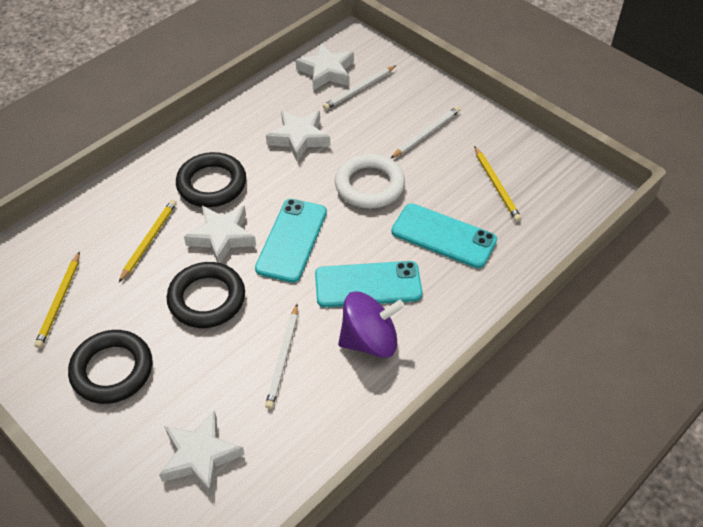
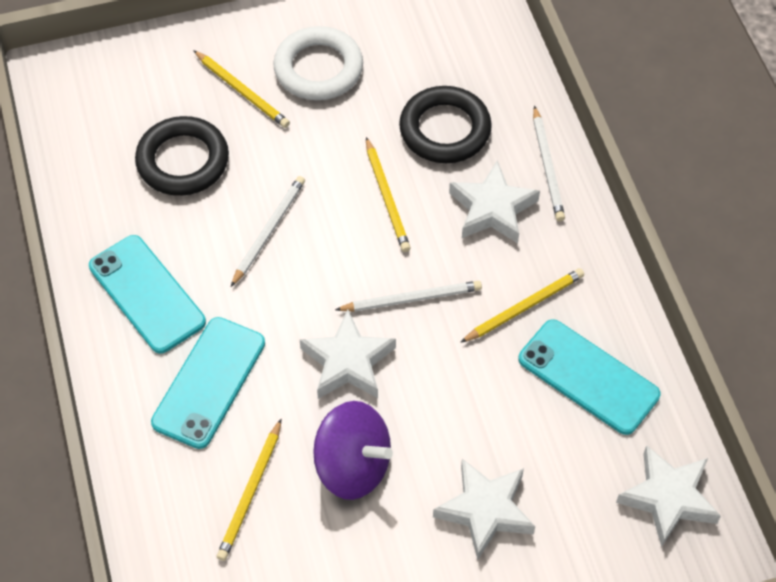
black ring: [68,330,152,404] [167,262,245,328] [176,152,246,207] = 3 -> [135,116,229,196] [399,86,492,163] = 2
yellow pencil: [34,252,80,348] [119,200,177,282] [474,146,522,222] = 3 -> [193,50,290,128] [217,419,281,561] [366,137,411,252] [460,268,584,343] = 4

